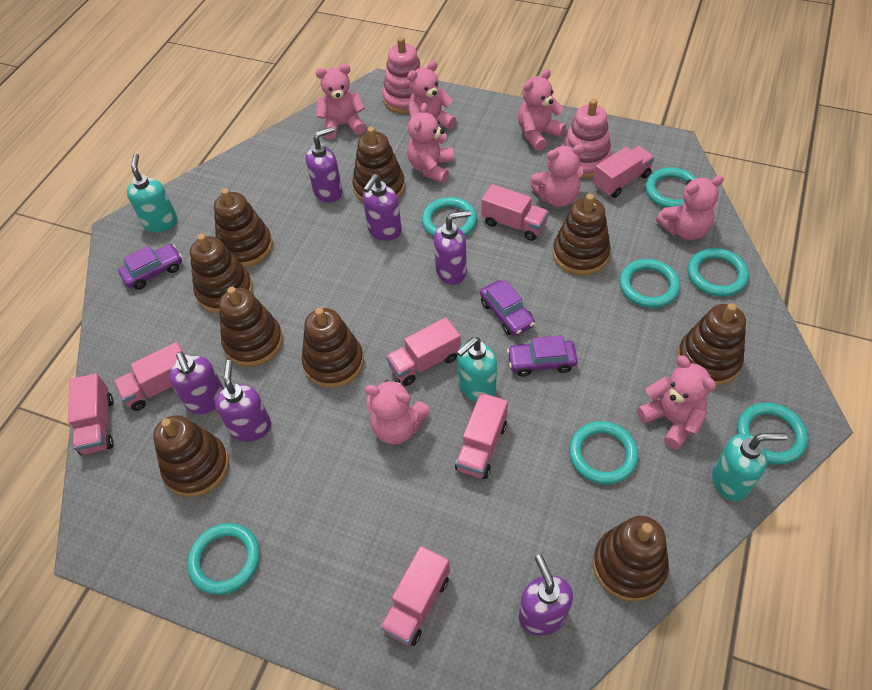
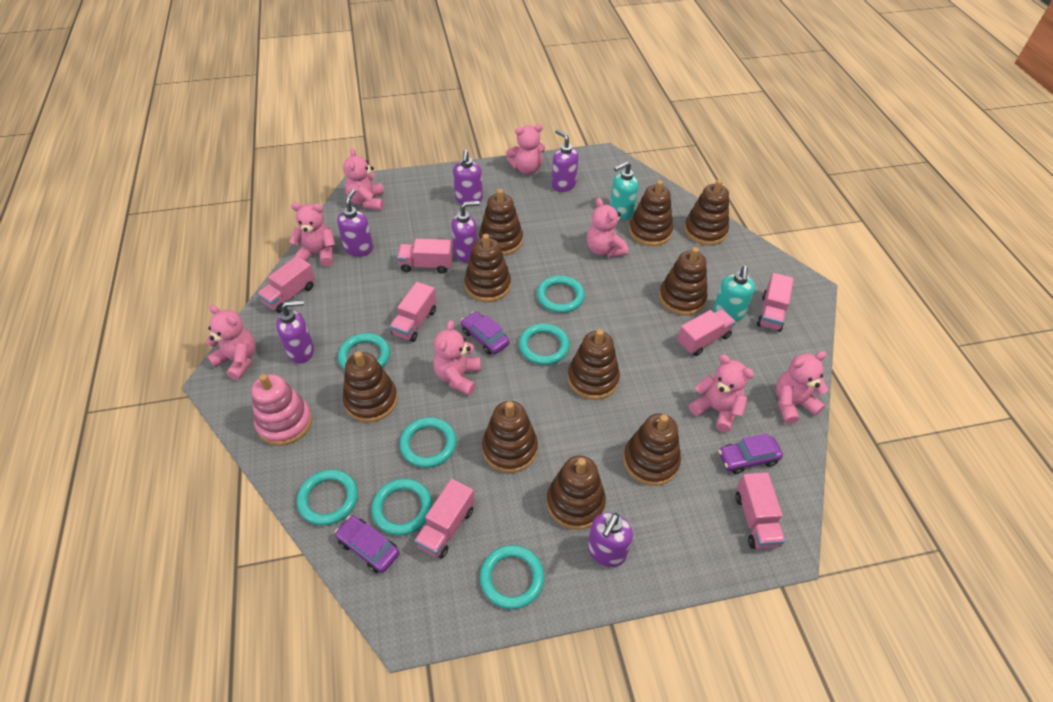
brown stacking toy: [153,415,229,497] [190,234,253,313] [214,188,273,267] [219,287,283,367] [302,308,364,388] [352,127,405,202] [553,194,611,275] [593,516,669,602] [677,303,746,386] = 9 -> [343,351,398,423] [464,234,511,302] [479,189,523,255] [482,401,538,473] [546,456,606,530] [567,329,620,400] [623,414,681,486] [629,180,673,246] [659,247,708,315] [684,179,729,245] = 10
pink stacking toy: [382,37,422,114] [562,99,612,179] = 2 -> [252,374,312,446] = 1
turquoise soap dispenser: [127,154,177,232] [457,337,497,402] [712,433,787,501] = 3 -> [610,161,638,219] [713,266,755,322] = 2

